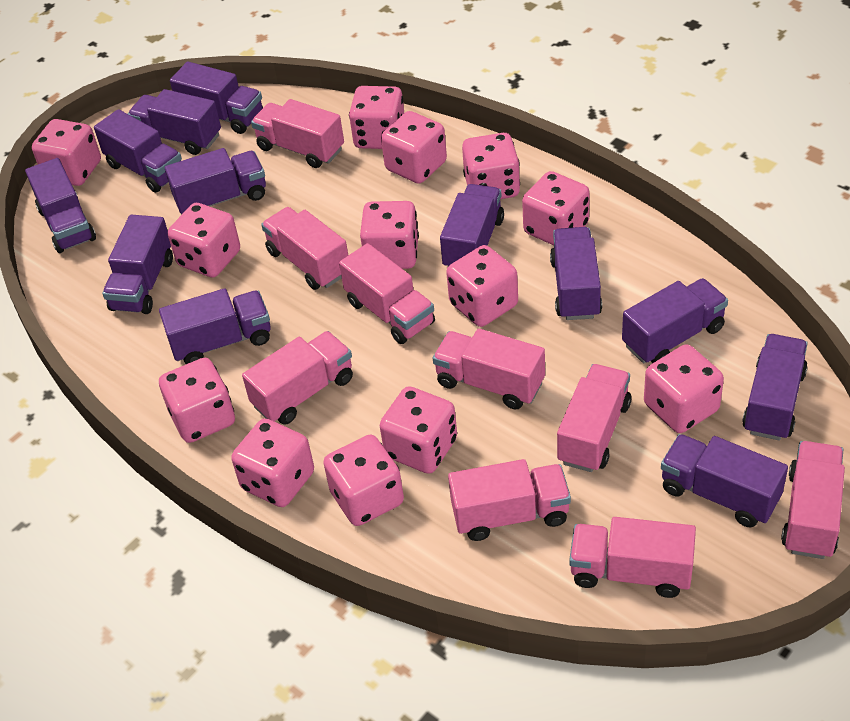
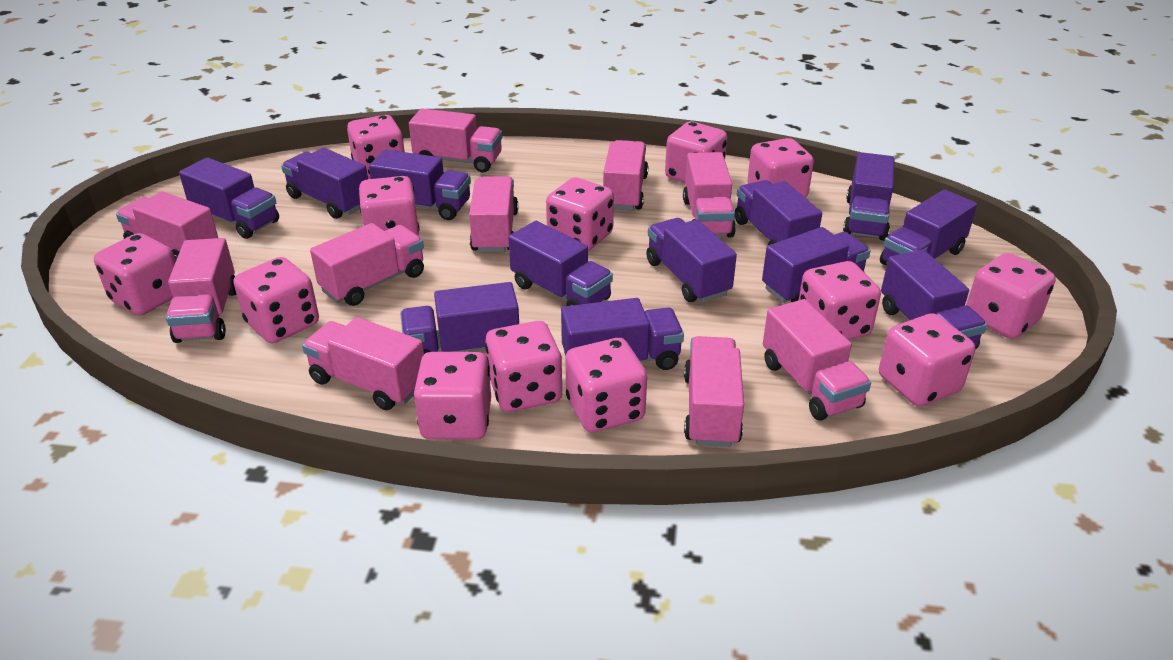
pink truck: [242,331,353,425] [251,99,344,168] [261,207,348,290] [339,243,435,344] [433,329,545,410] [448,459,571,541] [557,364,631,472] [569,517,696,598] [781,441,845,559] = 9 -> [116,191,218,260] [166,238,237,343] [302,317,424,411] [310,223,424,306] [409,109,502,172] [469,176,518,252] [603,140,648,211] [683,152,736,237] [684,336,744,447] [763,299,871,421] = 10

